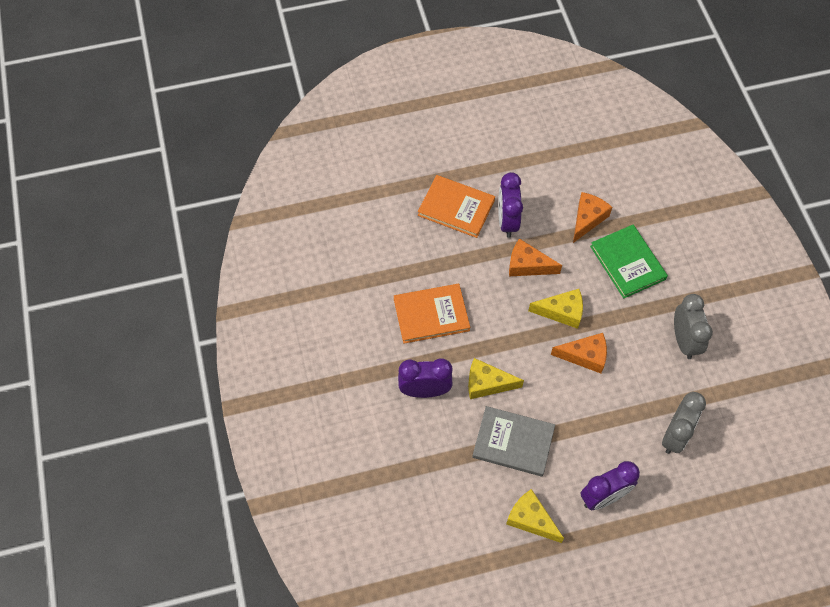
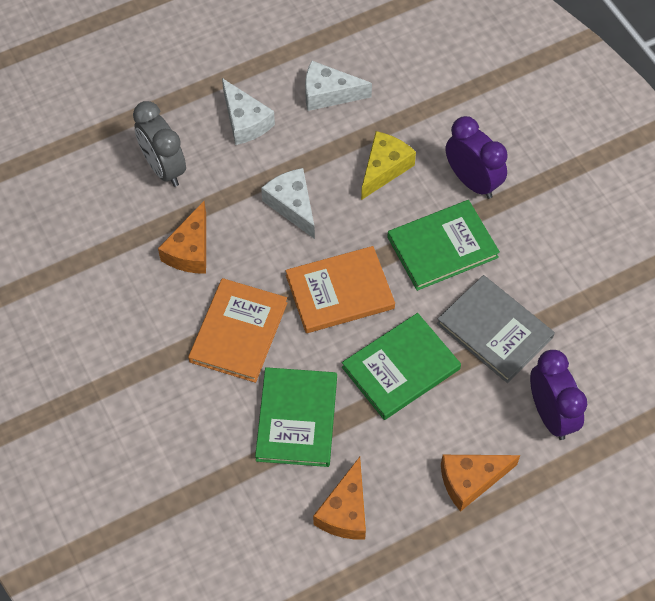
green book: [590,225,668,299] = 1 -> [255,367,337,467] [342,313,461,420] [387,200,500,291] = 3
grey clock: [662,392,706,454] [674,294,713,359] = 2 -> [133,101,186,187] = 1
purple clock: [398,358,453,398] [498,172,523,238] [581,461,640,510] = 3 -> [446,116,508,199] [530,350,587,440] = 2
white cheese: none = 0 -> [222,78,275,145] [261,168,315,239] [305,61,372,111] = 3
yellow cheese: [468,358,524,399] [506,489,564,543] [528,289,583,329] = 3 -> [361,131,416,200] = 1

